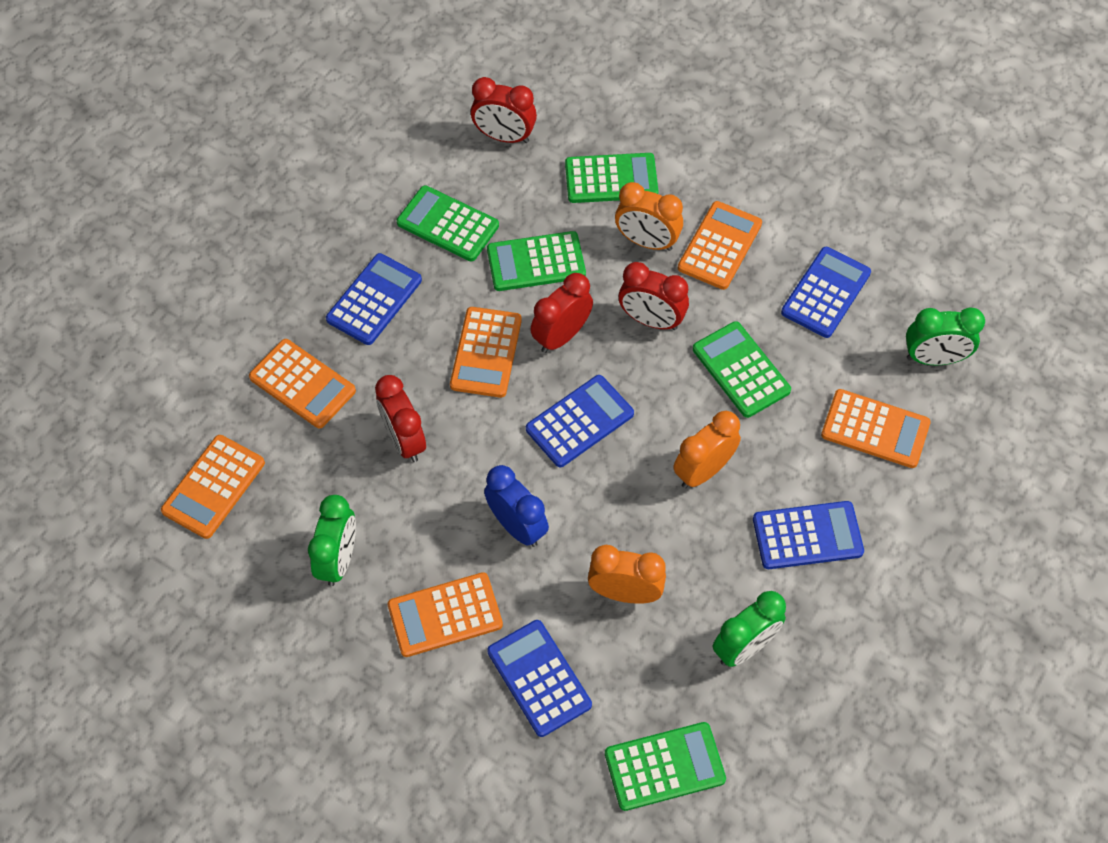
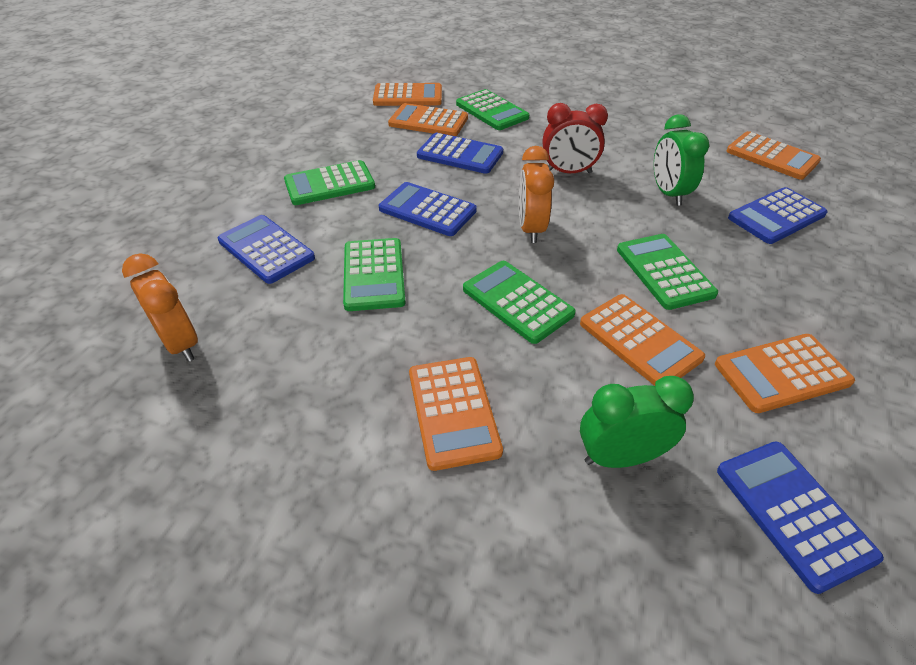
blue clock: [484,465,549,547] = 1 -> none = 0
green clock: [308,495,356,586] [713,591,786,667] [906,307,985,365] = 3 -> [580,376,694,468] [654,114,709,206] = 2
orange clock: [588,545,666,604] [615,182,683,251] [673,411,741,488] = 3 -> [122,253,198,362] [519,146,554,243] = 2
red clock: [375,375,426,462] [471,77,537,143] [530,273,593,353] [619,262,689,330] = 4 -> [543,103,608,173] = 1

